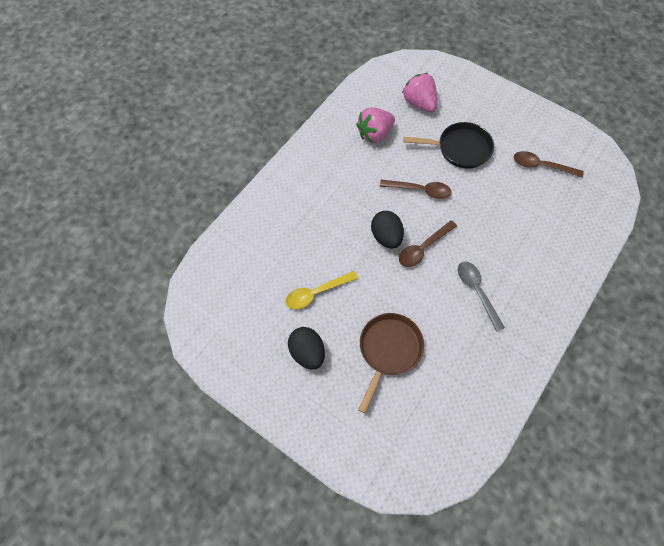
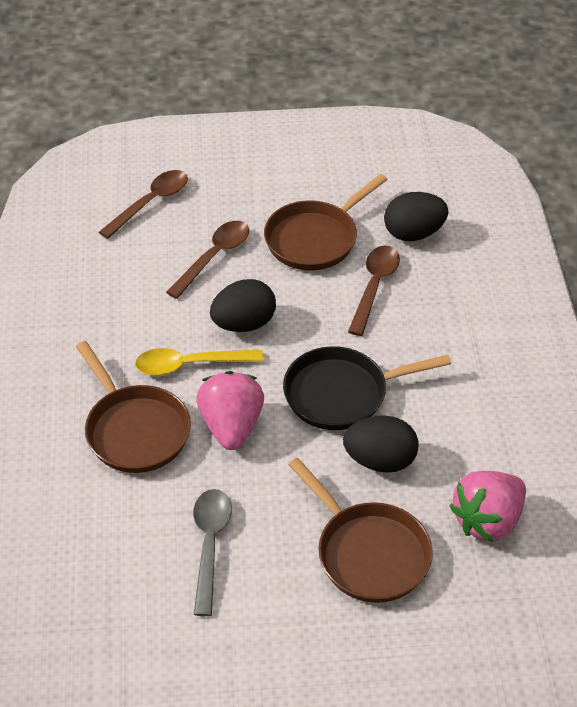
black egg: [288,327,325,369] [371,211,404,249] = 2 -> [210,279,276,332] [343,415,419,473] [384,192,448,241] = 3
brown pan: [358,313,424,413] = 1 -> [76,341,191,473] [264,174,388,270] [288,458,433,603] = 3

